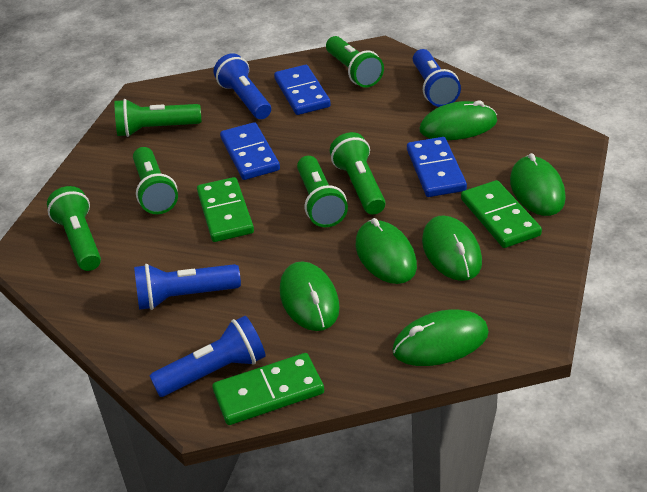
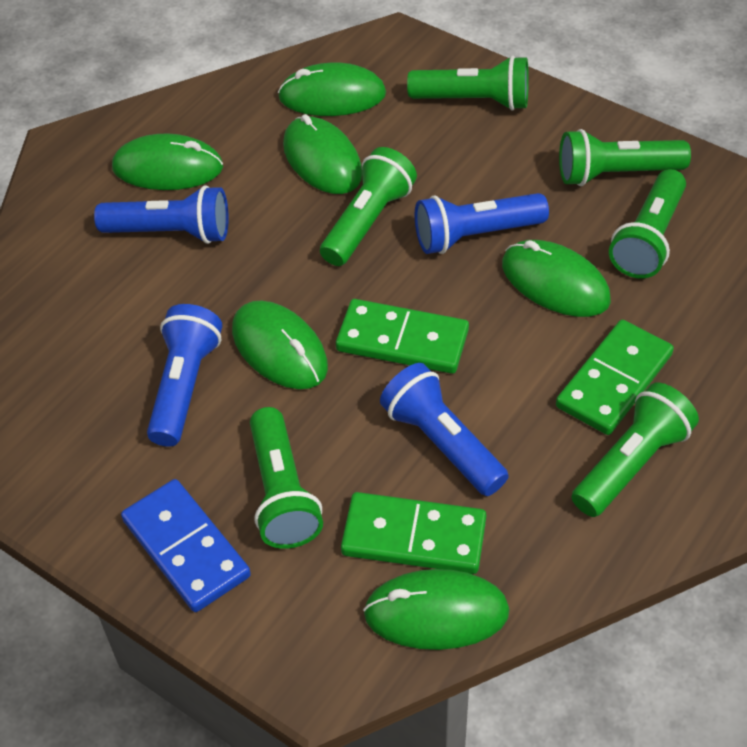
blue domino: [220,122,280,180] [274,65,331,115] [407,137,467,197] = 3 -> [121,479,251,612] = 1

